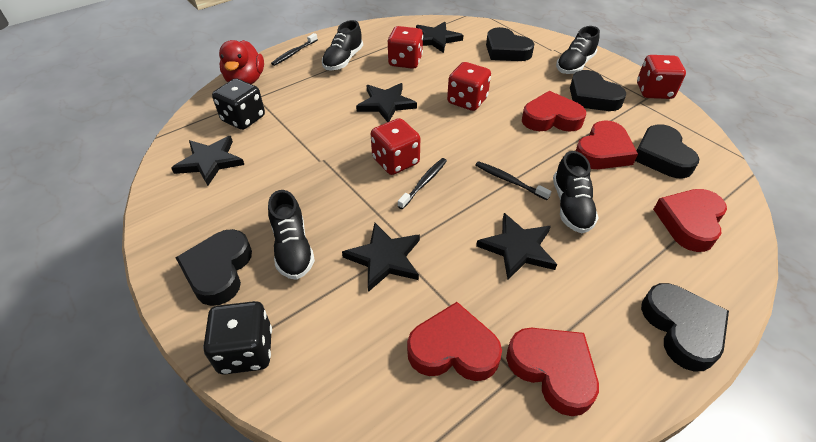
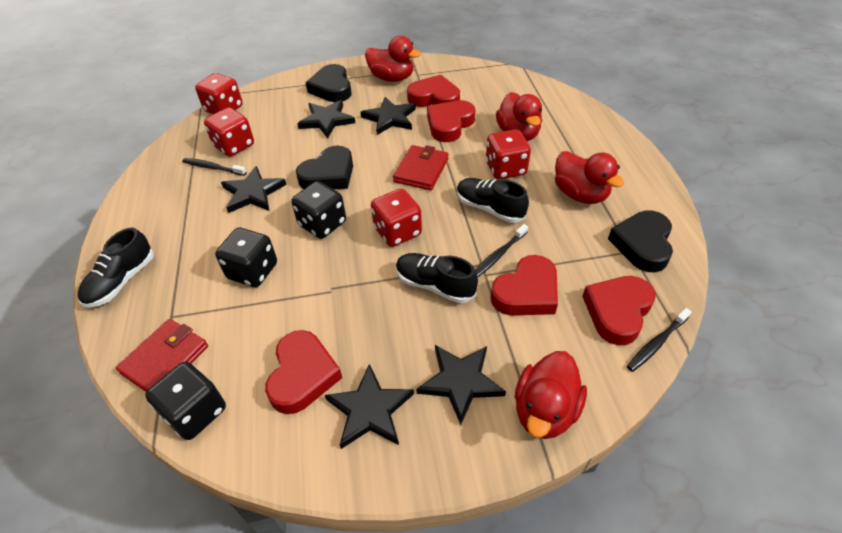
black dice: [203,301,272,375] [212,78,265,130] = 2 -> [145,362,226,440] [215,228,277,287] [291,181,346,239] = 3
black heart: [176,229,252,306] [486,27,534,61] [570,70,626,111] [635,124,699,178] [641,283,729,372] = 5 -> [296,146,353,190] [306,64,352,102] [608,210,673,272] = 3
black shoe: [268,190,315,280] [322,20,363,70] [553,151,598,233] [556,26,600,74] = 4 -> [78,228,154,307] [396,253,478,303] [457,178,529,223] = 3
red duck: [219,40,264,84] = 1 -> [365,36,421,82] [496,92,542,141] [515,351,587,439] [555,151,624,204] = 4
red wallet: none = 0 -> [116,319,208,392] [393,145,449,190] = 2

